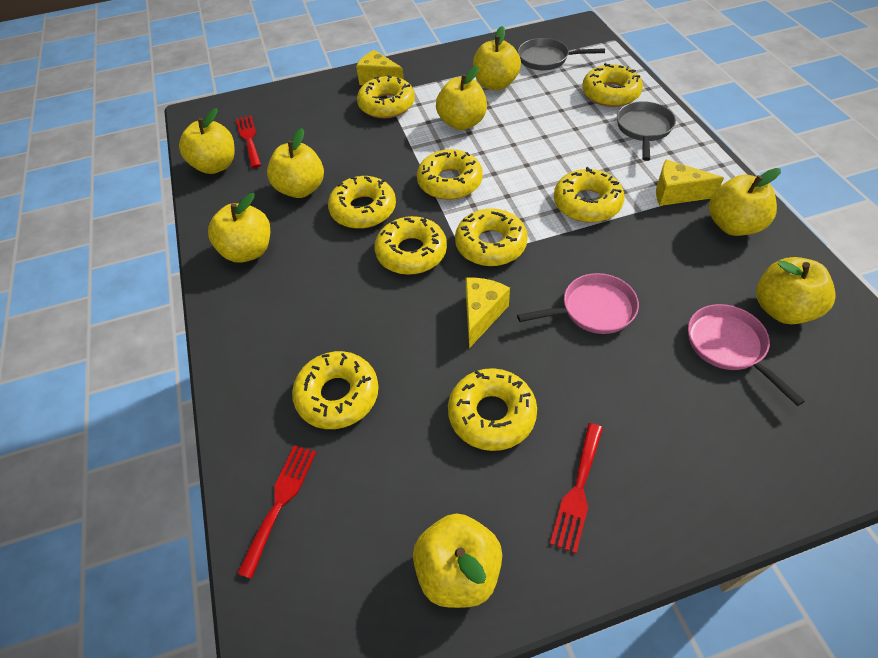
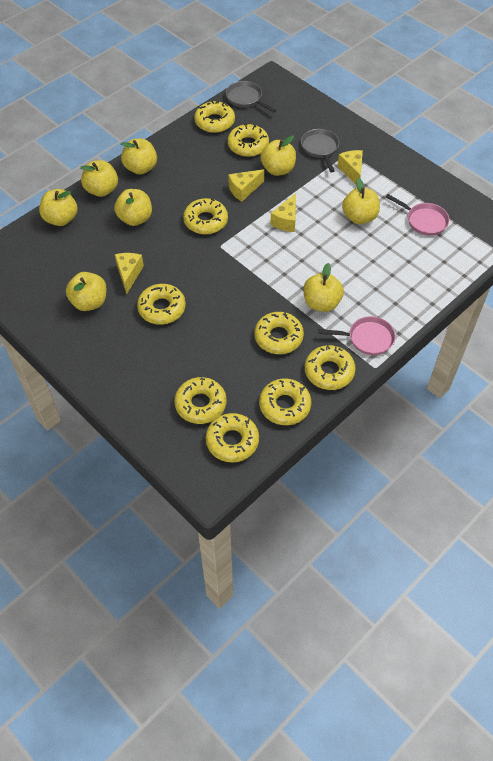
red fork: [236,115,261,168] [237,445,316,579] [550,423,603,553] = 3 -> none = 0
yellow cheese: [356,50,404,85] [466,278,510,348] [656,160,724,206] = 3 -> [115,253,144,294] [228,169,264,202] [270,193,296,232] [337,150,363,184] = 4

